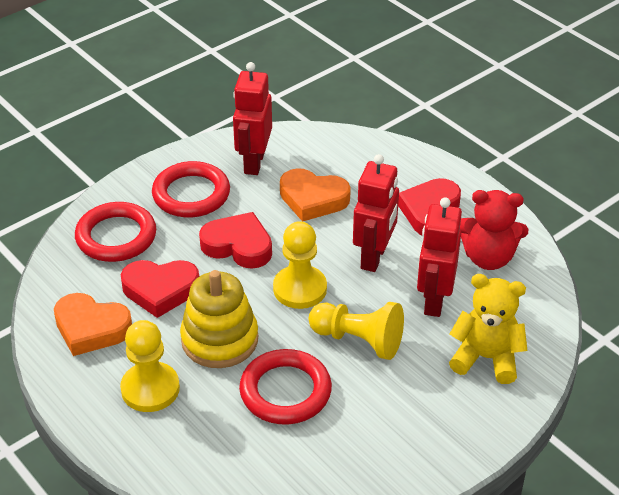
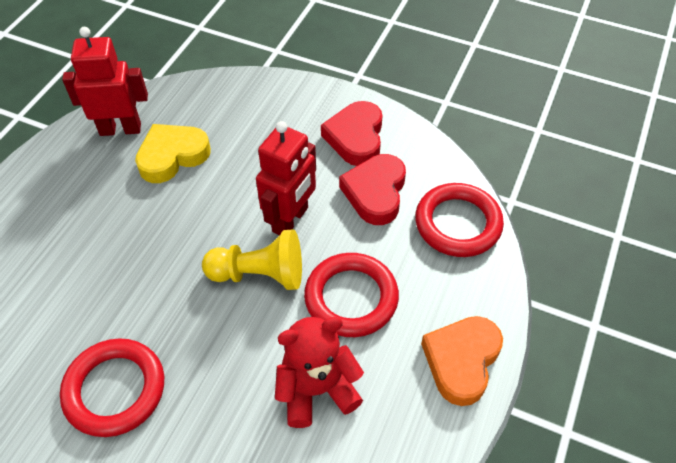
orange heart: [54,293,132,356] [280,168,351,222] = 2 -> [421,316,503,406] = 1
red heart: [121,260,199,318] [199,212,272,269] [398,178,461,236] = 3 -> [321,101,383,166] [339,154,406,225] = 2
red robot: [233,62,272,175] [353,154,399,272] [417,197,462,317] = 3 -> [62,27,148,136] [256,121,316,235] = 2
yellow heart: none = 0 -> [135,124,211,183] = 1
yellow pawn: [120,320,180,412] [273,221,327,309] [309,302,404,360] = 3 -> [202,229,302,290] = 1
yellow stacking toy: [180,270,258,368] = 1 -> none = 0
yellow teddy bear: [449,274,528,384] = 1 -> none = 0

